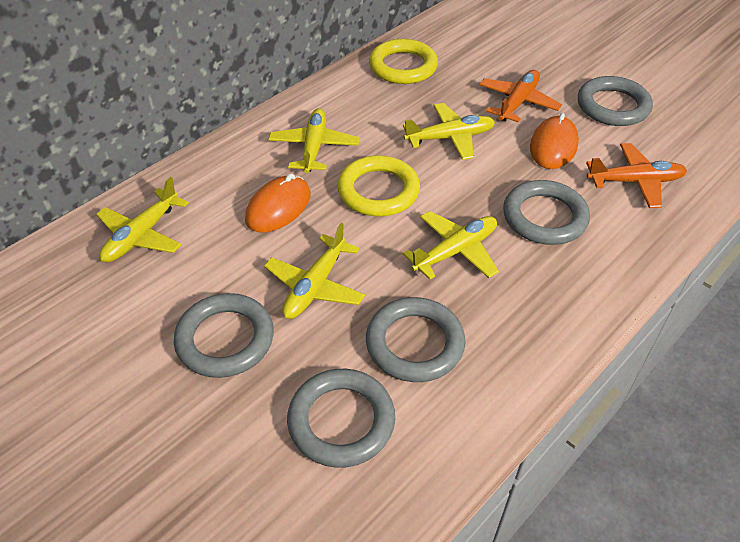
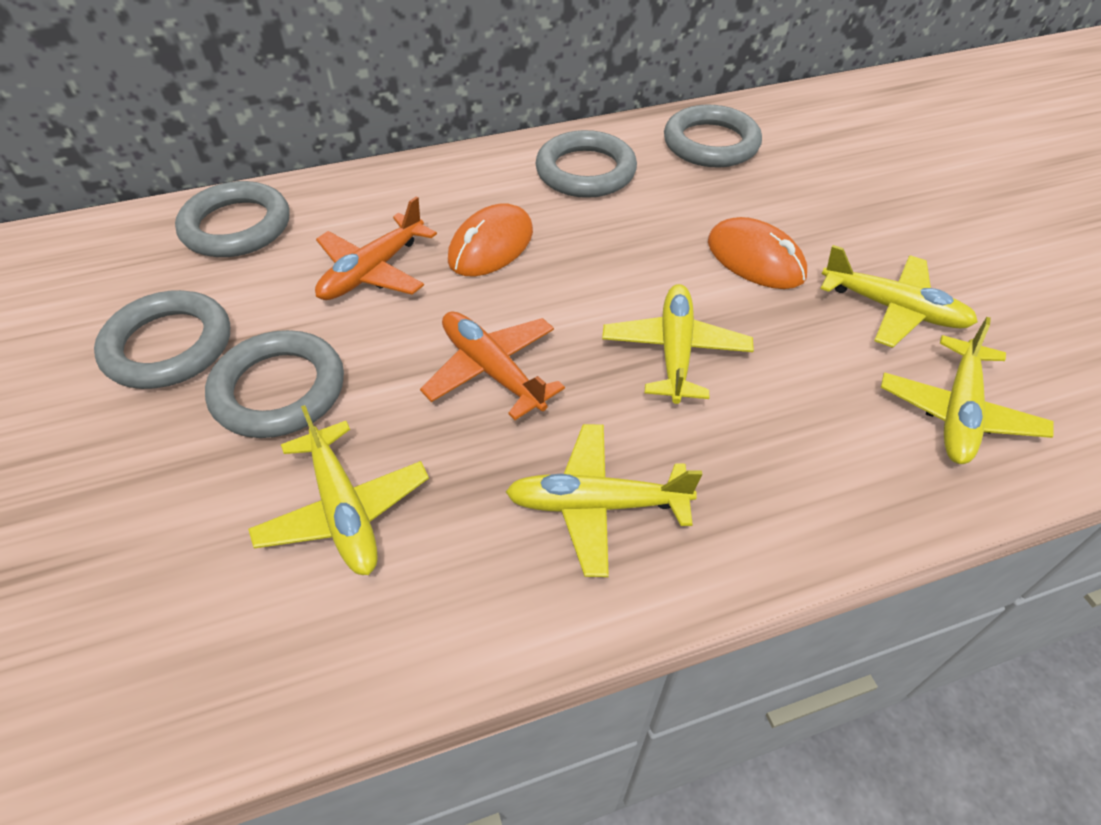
yellow ring: [337,155,420,217] [369,39,438,84] = 2 -> none = 0

